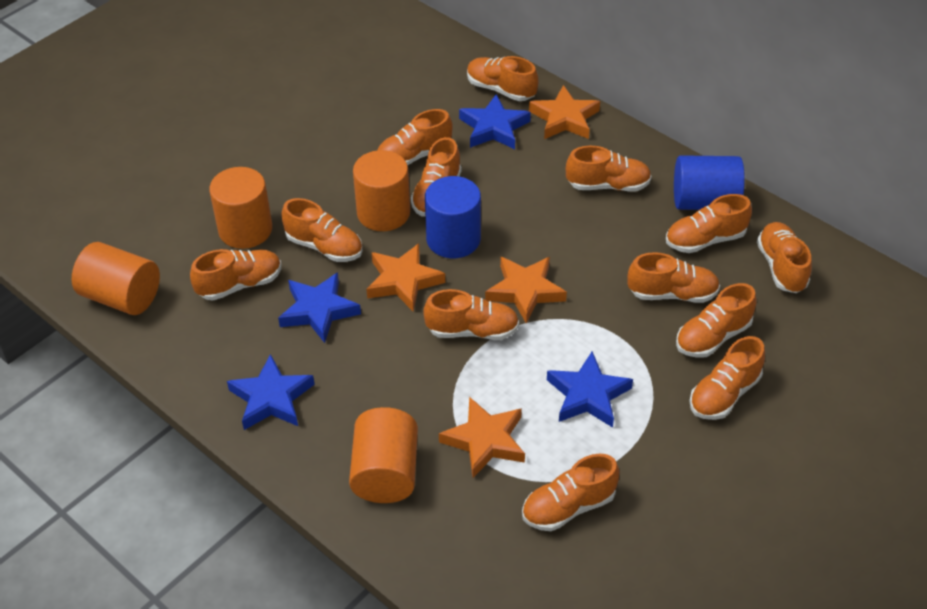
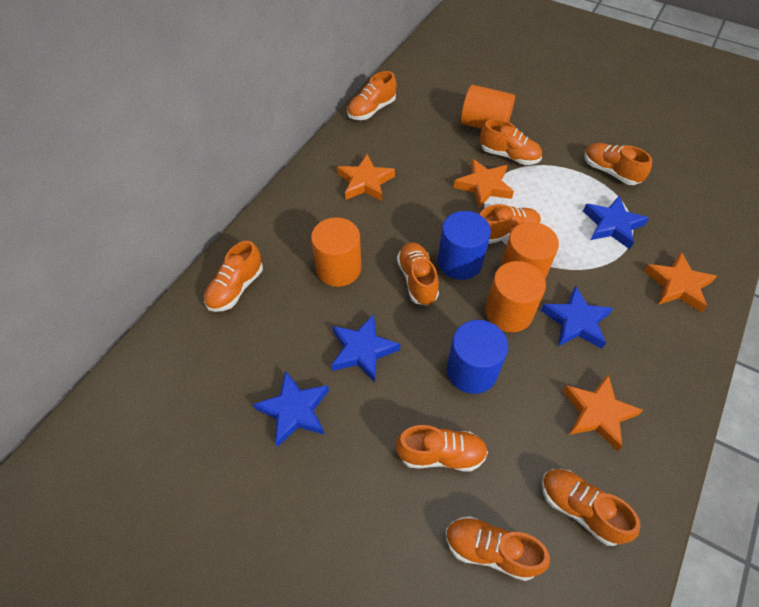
orange shoe: [190,249,281,301] [281,198,363,262] [377,109,453,166] [411,137,462,216] [423,289,519,340] [467,56,538,101] [522,454,620,531] [566,146,651,192] [627,252,720,303] [666,194,752,253] [676,283,757,358] [689,336,765,420] [757,222,812,293] = 13 -> [204,241,263,312] [347,71,396,120] [395,425,488,472] [397,242,439,306] [446,516,550,581] [479,204,541,244] [480,119,542,165] [542,469,641,546] [584,143,652,185] = 9

